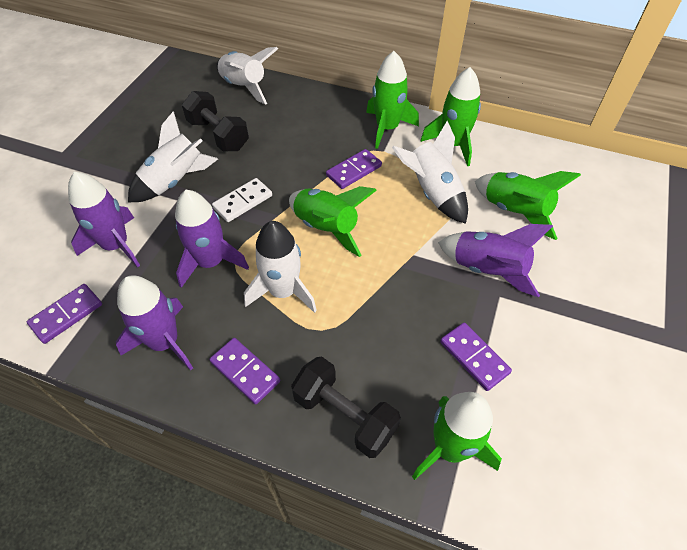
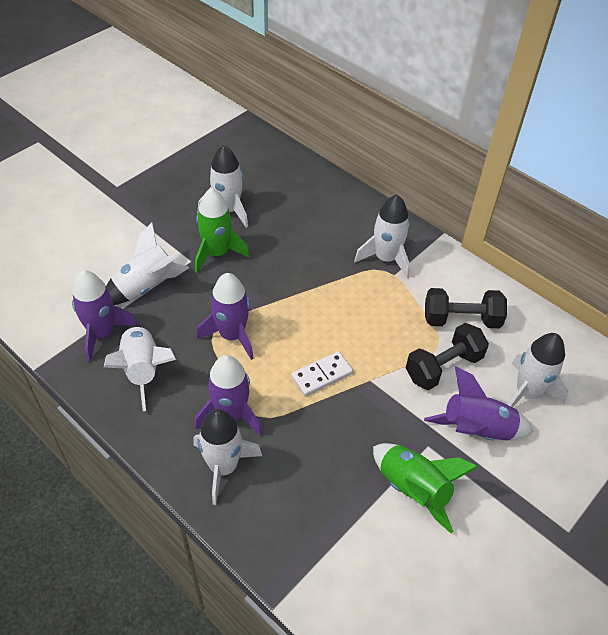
green rocket: [289,186,377,257] [366,51,419,149] [412,392,502,480] [420,67,481,166] [475,171,581,240] = 5 -> [195,188,250,273] [373,443,478,533] = 2
purple domino: [27,284,102,344] [209,338,280,404] [326,149,382,189] [440,323,512,391] = 4 -> none = 0
white rocket: [128,112,218,202] [217,47,278,105] [244,221,317,313] [392,121,468,224] = 4 -> [104,325,176,411] [106,222,189,305] [193,409,262,505] [198,145,248,228] [354,195,410,279] [508,333,568,407] = 6

